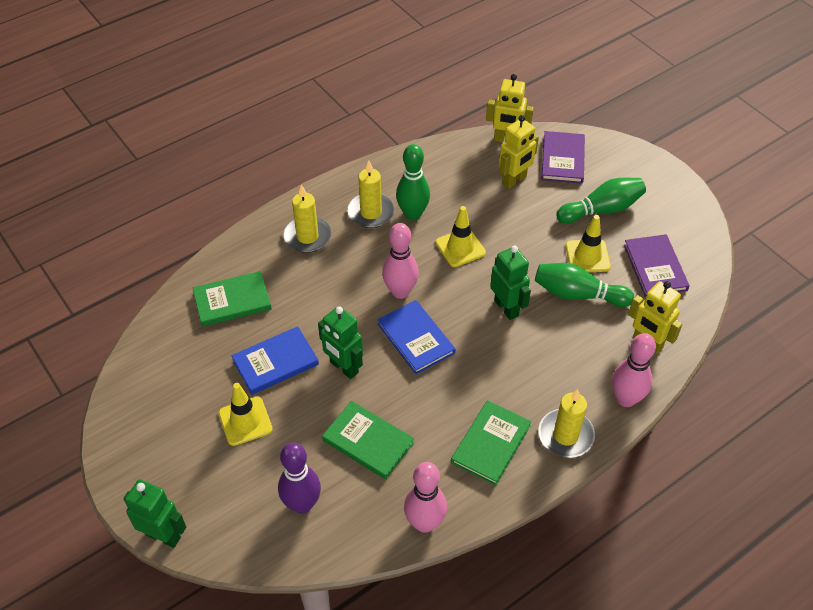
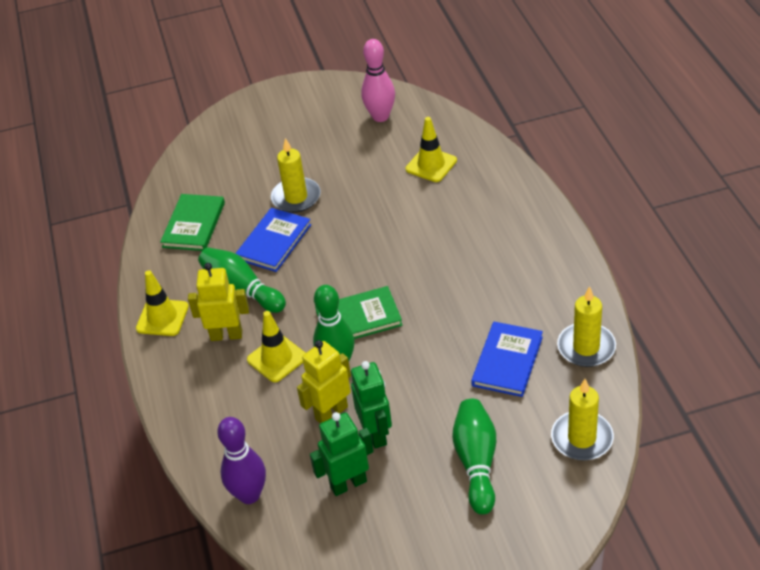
green book: [193,271,272,327] [322,401,414,479] [451,400,531,486] = 3 -> [160,194,225,251] [315,286,402,339] = 2
green robot: [124,479,186,548] [318,306,363,379] [490,245,531,320] = 3 -> [310,412,374,496] [351,361,392,449] = 2
pink bowling pin: [382,223,419,299] [404,462,447,533] [612,333,656,407] = 3 -> [361,39,395,122] = 1
purple book: [542,131,585,184] [624,234,690,297] = 2 -> none = 0
yellow robot: [486,74,534,142] [499,115,539,189] [628,281,683,354] = 3 -> [188,263,249,341] [297,340,351,424] = 2

